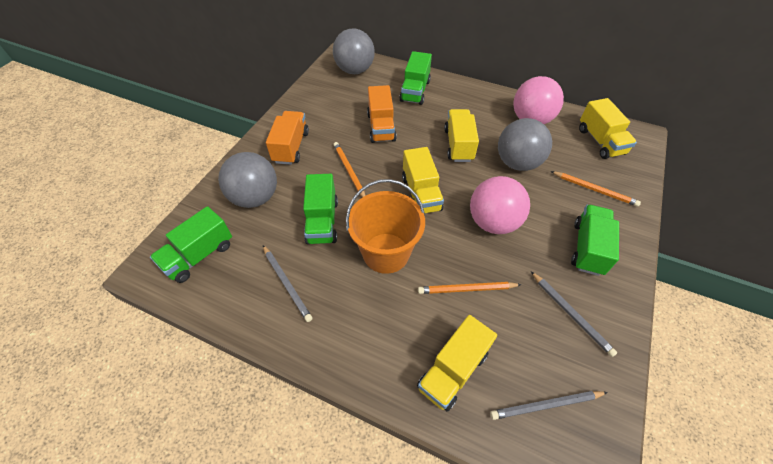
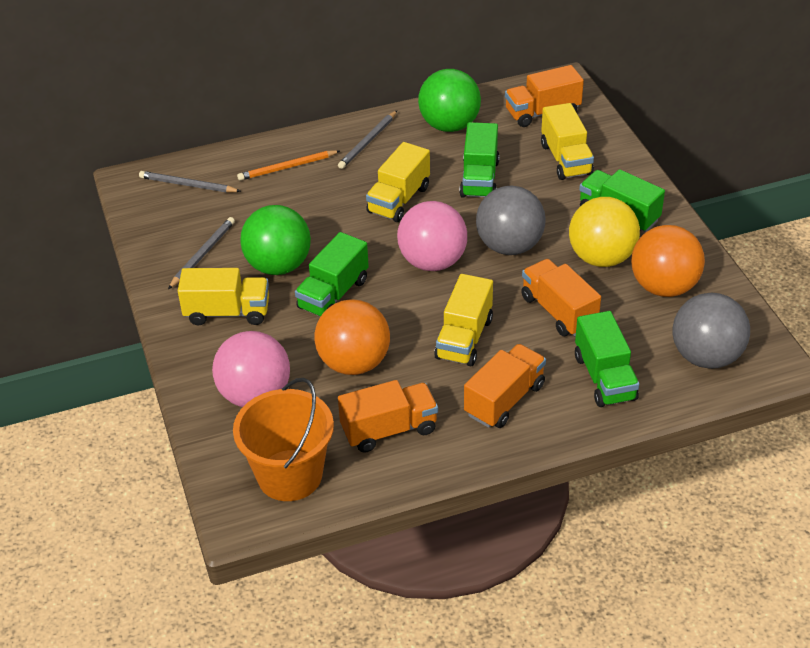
green ball: none = 0 -> [240,205,311,275] [418,69,481,132] = 2
grey ball: [218,152,277,208] [333,29,375,74] [498,118,552,171] = 3 -> [476,186,546,255] [673,293,750,369] = 2
orange ball: none = 0 -> [314,299,390,375] [631,225,705,297] = 2
orange pencil: [333,142,366,197] [418,282,522,294] [551,171,641,207] = 3 -> [237,150,340,181] = 1
orange truck: [266,111,309,165] [367,85,397,143] = 2 -> [338,380,438,453] [464,344,546,428] [505,65,584,127] [521,259,601,337] = 4
yellow ball: none = 0 -> [569,197,640,267] = 1

